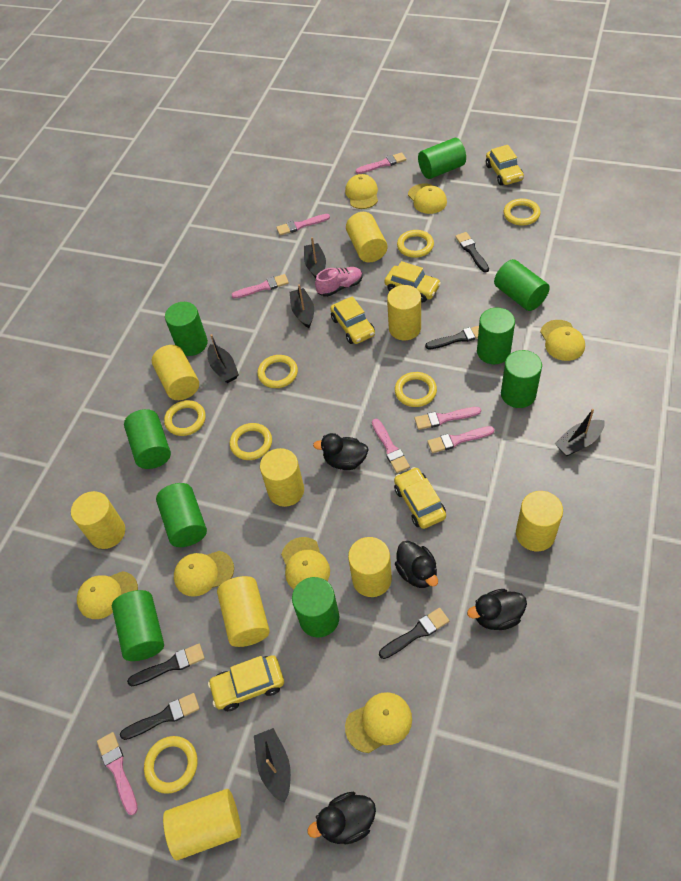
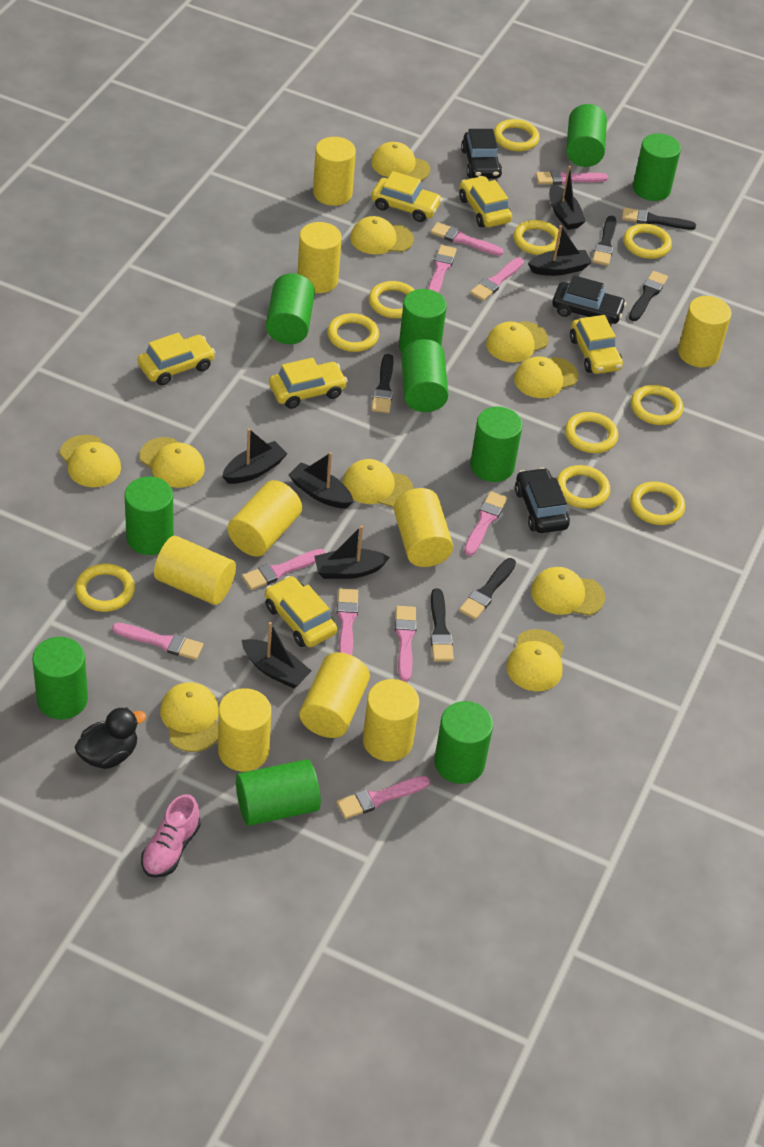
black boat: [208,334,239,383] [254,728,291,803] [290,284,314,328] [304,237,326,278] [554,409,605,456] = 5 -> [222,428,287,484] [242,622,311,688] [288,452,353,509] [314,525,390,579] [528,225,592,276] [549,166,586,230] = 6
black brush: [120,693,200,740] [127,644,205,686] [379,608,449,659] [425,326,479,350] [455,232,489,273] = 5 -> [372,354,394,413] [430,588,454,661] [459,558,516,620] [592,215,616,266] [622,207,696,230] [629,271,668,321] = 6
black car: none = 0 -> [461,129,502,179] [515,468,570,533] [552,275,626,326] = 3
black duck: [307,792,376,845] [313,433,368,470] [395,541,438,588] [467,589,527,630] = 4 -> [75,707,146,769] = 1
green cylinder: [112,590,164,661] [124,409,171,469] [156,483,207,547] [165,302,208,356] [292,577,339,637] [418,138,466,179] [477,307,515,364] [494,259,550,311] [501,350,542,408] = 9 -> [32,637,88,719] [125,476,174,555] [236,759,321,826] [266,273,315,344] [399,289,447,353] [401,339,448,412] [434,701,493,784] [470,407,523,482] [566,104,607,167] [633,133,681,201] = 10
pink brush: [97,732,138,815] [232,274,289,299] [276,214,330,236] [356,152,406,174] [372,419,410,473] [415,407,481,430] [427,426,495,453] = 7 -> [112,623,203,660] [242,549,326,590] [336,776,430,819] [337,588,358,655] [395,606,417,682] [428,245,457,293] [430,222,504,256] [464,491,507,556] [470,257,524,301] [535,170,608,185] = 10
yellow cap: [77,571,138,619] [174,551,234,597] [281,537,330,589] [345,174,378,209] [345,692,412,753] [408,183,447,214] [540,320,585,361] = 7 -> [60,435,121,487] [140,437,205,488] [160,682,219,752] [343,459,413,507] [350,216,414,255] [371,142,430,181] [486,321,549,363] [506,629,564,691] [514,356,579,398] [531,567,605,616] = 10
yellow car: [208,655,284,711] [330,296,375,344] [384,261,441,302] [394,467,446,529] [486,145,524,185] = 5 -> [137,333,215,385] [265,576,337,647] [269,358,348,409] [371,171,442,222] [459,176,512,227] [570,315,623,374] = 6
yellow ring: [144,736,197,794] [164,400,206,436] [229,423,272,460] [257,355,298,388] [395,372,437,407] [397,230,434,258] [504,199,541,226] = 7 -> [75,564,135,612] [327,313,379,352] [369,281,415,318] [494,119,540,151] [513,220,561,255] [557,465,610,508] [565,412,618,453] [623,224,672,259] [630,481,685,525] [631,385,683,425] = 10

